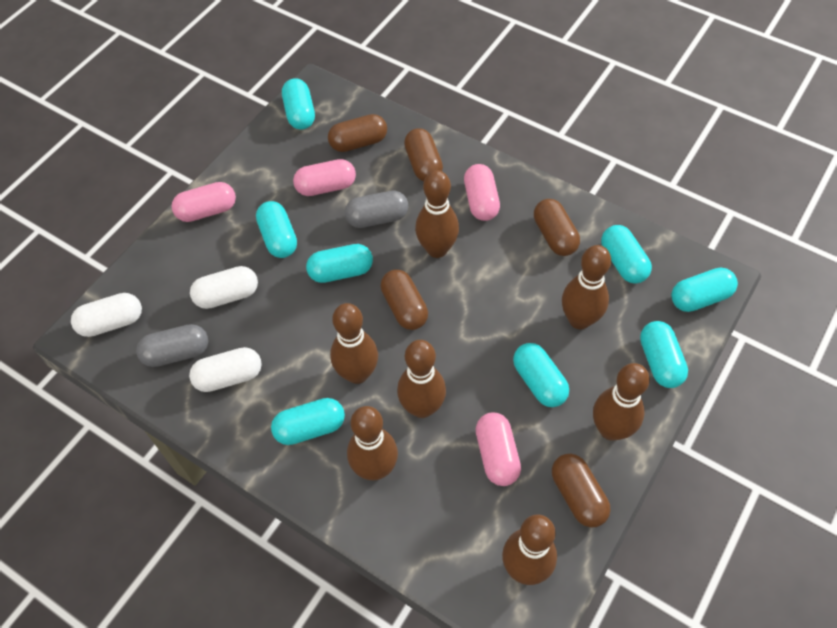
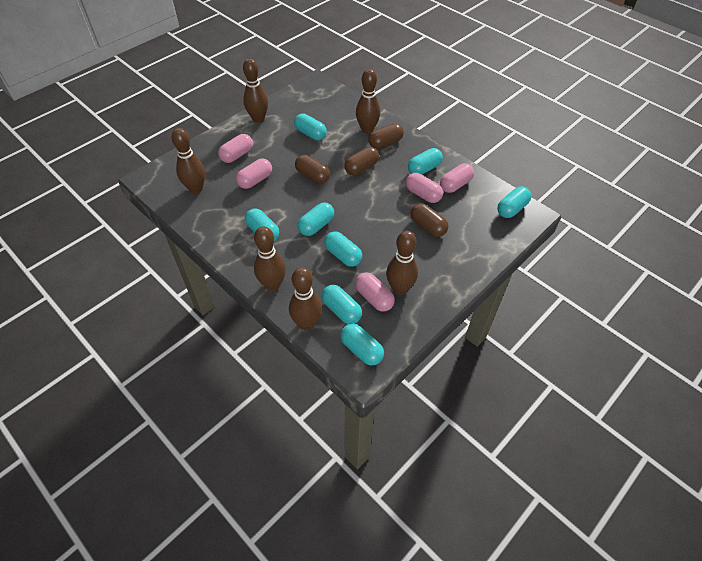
brown bowling pin: [330,303,378,384] [347,406,398,481] [397,340,446,418] [415,170,459,258] [502,515,557,585] [562,245,611,329] [593,363,650,441] = 7 -> [172,128,205,194] [243,58,268,123] [254,226,286,291] [289,267,322,330] [356,69,380,133] [386,231,418,295] = 6
brown capsule: [328,114,387,152] [381,269,428,330] [404,128,443,181] [534,199,580,256] [552,454,611,528] = 5 -> [295,155,330,184] [344,147,379,175] [368,123,404,149] [411,203,448,237] = 4
grey capsule: [136,324,208,367] [345,190,408,228] = 2 -> none = 0
pink capsule: [171,182,236,222] [293,159,356,196] [464,164,500,221] [476,413,521,486] = 4 -> [218,134,253,163] [236,159,272,189] [355,272,395,312] [406,173,443,203] [440,163,474,193] = 5
white capsule: [71,293,142,337] [189,347,262,392] [190,266,258,309] = 3 -> none = 0

